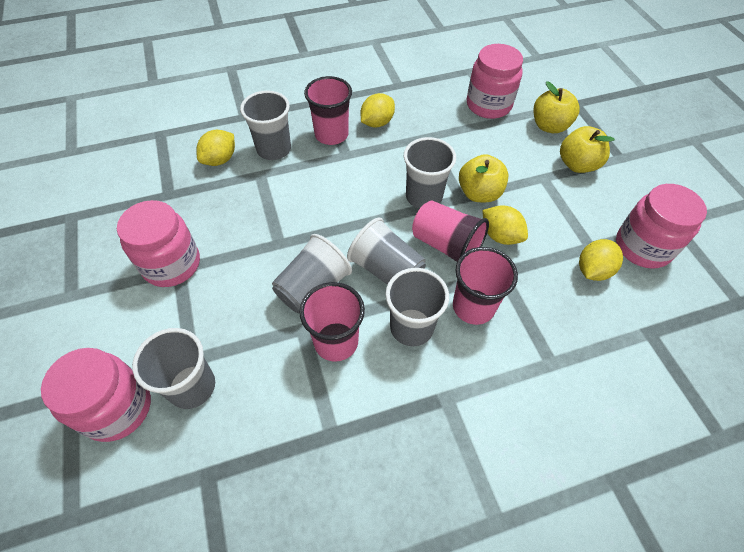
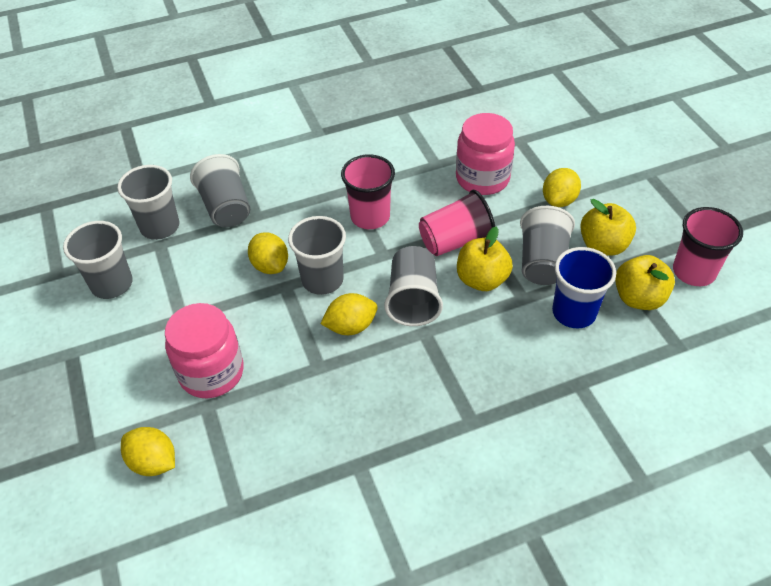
blue cup: none = 0 -> [552,247,616,328] = 1
pink cup: [299,282,365,362] [304,76,352,145] [412,200,489,262] [453,247,518,325] = 4 -> [341,154,395,229] [419,190,495,256] [673,207,743,286] = 3
pink jar: [41,348,151,442] [117,200,200,287] [466,44,523,119] [616,184,707,269] = 4 -> [165,303,244,398] [456,113,515,195] = 2

